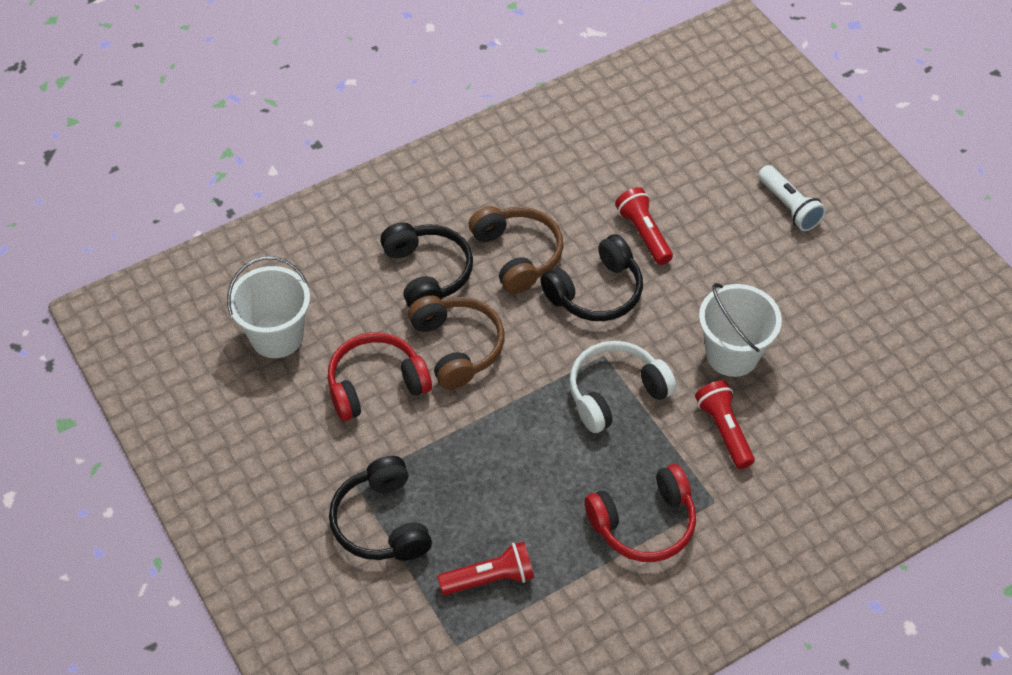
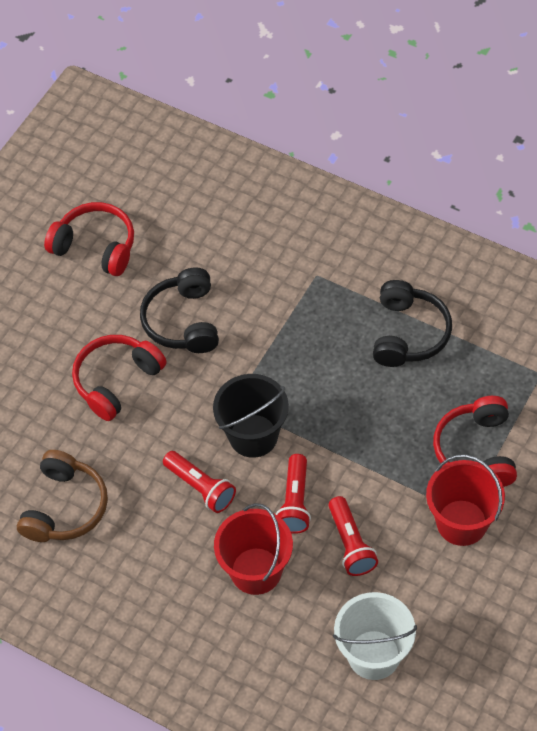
black bucket: none = 0 -> [213,374,289,458] = 1
black headphones: [329,456,432,561] [380,222,473,308] [540,234,643,321] = 3 -> [140,267,219,353] [373,280,452,367] = 2
brown headphones: [408,295,504,389] [469,206,563,294] = 2 -> [17,450,108,542] = 1
red bucket: none = 0 -> [214,503,293,595] [426,455,505,546] = 2
red headphones: [328,332,432,421] [585,464,696,562] = 2 -> [44,202,134,276] [72,335,167,421] [433,396,517,487] = 3
white bucket: [227,256,310,358] [699,283,782,377] = 2 -> [333,592,417,680] = 1
white flashlight: [758,165,826,231] = 1 -> none = 0
white headphones: [569,341,677,433] = 1 -> none = 0

